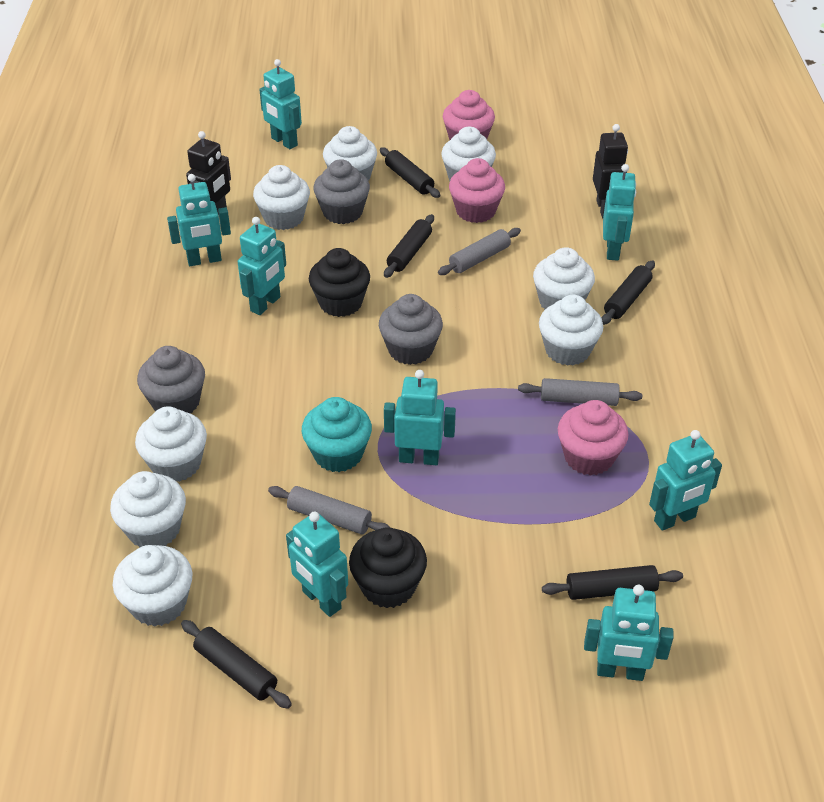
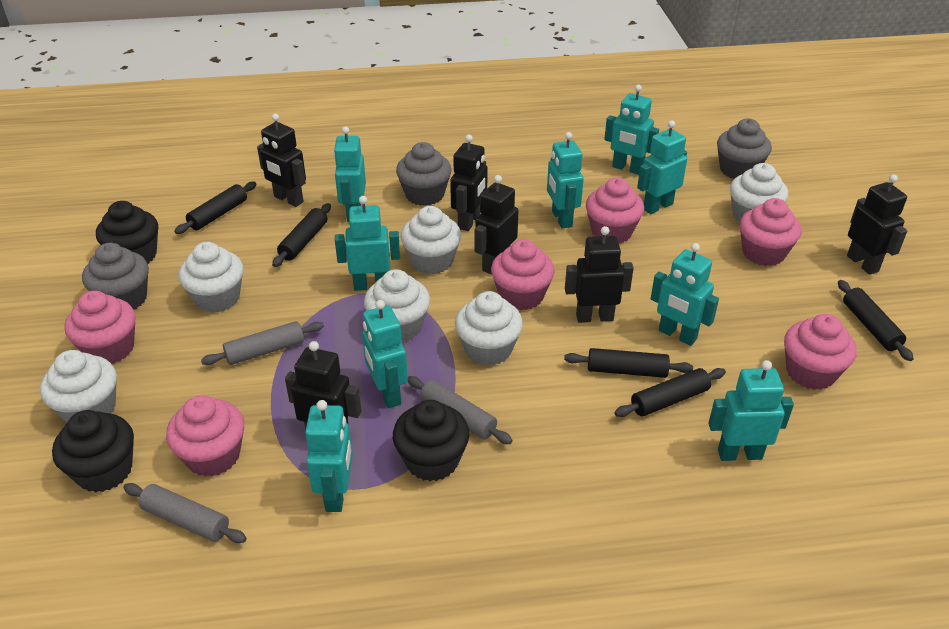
black cupcake: [309,248,370,317] [349,527,427,608] = 2 -> [52,410,134,493] [96,201,158,264] [393,400,470,481] = 3
black robot: [186,131,231,215] [593,124,628,218] = 2 -> [257,114,306,207] [285,341,362,430] [450,135,488,231] [475,175,519,275] [565,226,634,323] [847,175,907,275] = 6
pink cupcake: [443,90,495,140] [449,158,505,223] [558,400,629,476] = 3 -> [64,291,136,364] [166,395,244,477] [491,239,555,310] [586,178,644,243] [740,198,802,266] [784,314,856,390] = 6
turquoise cupcake: [302,397,372,472] = 1 -> none = 0
turquoise robot: [167,174,231,266] [238,217,286,315] [259,59,302,149] [286,512,348,617] [384,370,456,465] [584,585,674,681] [603,164,636,261] [649,430,722,531] = 8 -> [305,400,353,512] [333,126,366,222] [335,196,400,291] [362,300,408,408] [547,132,584,229] [604,85,659,175] [637,120,687,214] [651,243,719,346] [708,360,794,461] = 9
white cupcake: [110,471,186,548] [113,545,192,627] [135,407,207,482] [253,165,310,230] [323,126,377,181] [441,127,496,181] [533,247,595,310] [539,295,603,366] = 8 -> [40,350,117,423] [178,242,244,313] [364,269,430,342] [400,206,461,274] [455,291,523,366] [730,163,788,223] = 6

